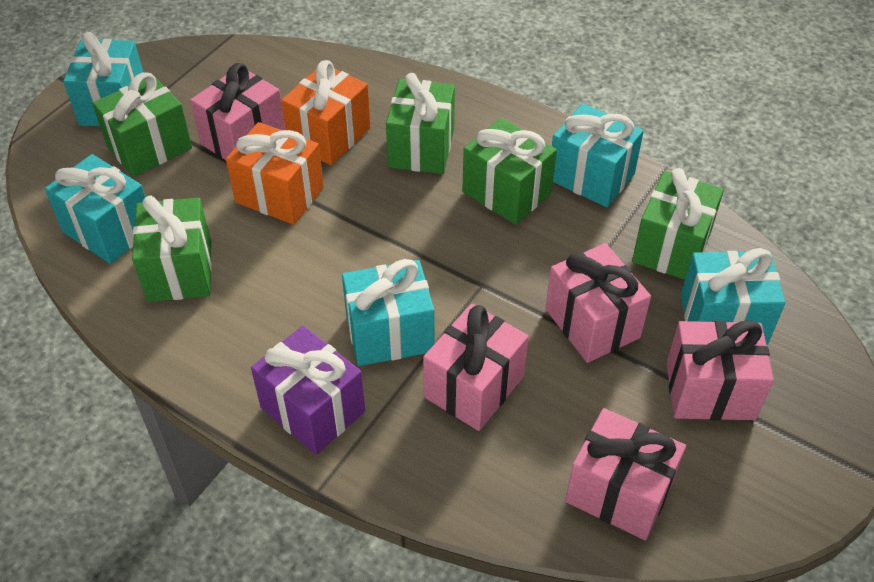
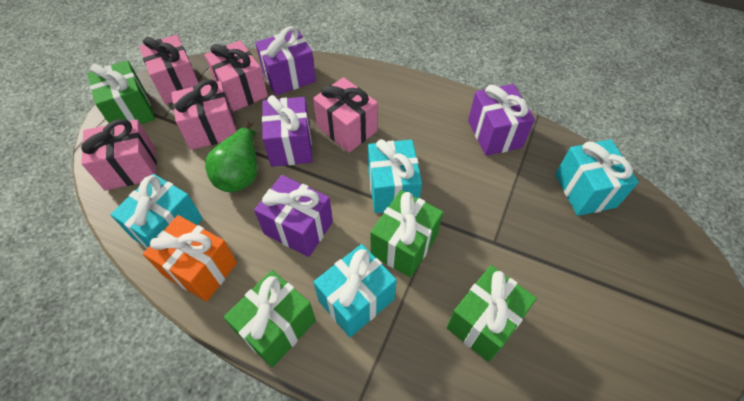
green gift: [92,72,192,177] [132,196,212,302] [386,73,455,174] [462,118,557,225] [632,168,724,280] = 5 -> [87,60,155,124] [224,270,316,368] [370,190,443,278] [446,265,537,362] = 4
green pear: none = 0 -> [205,121,257,192] = 1
orange gift: [226,122,324,225] [281,60,371,165] = 2 -> [143,215,237,302] = 1
purple gift: [251,326,365,455] = 1 -> [254,175,333,257] [255,26,316,96] [262,95,313,167] [468,84,535,156] = 4
turquoise gift: [45,154,145,264] [63,32,143,126] [342,259,434,366] [552,104,644,207] [681,248,785,345] = 5 -> [110,174,203,249] [313,244,397,337] [368,139,422,213] [555,139,639,216] = 4

